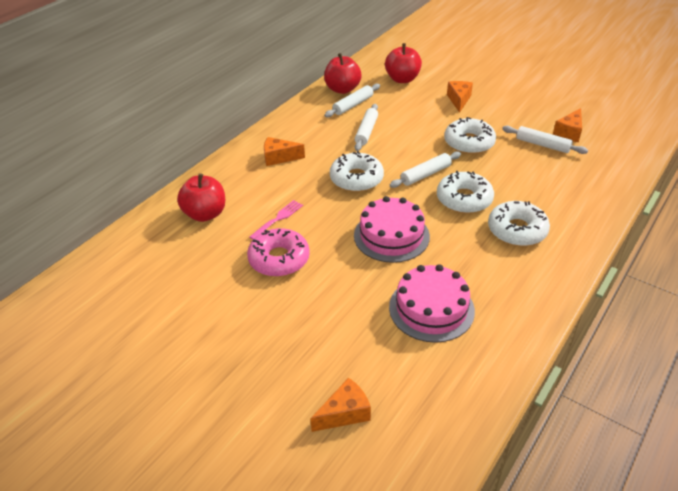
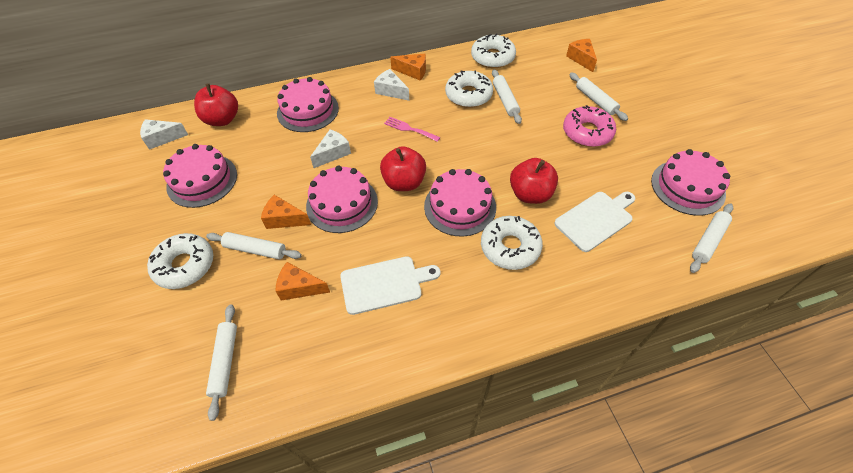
pink cake: [354,196,430,263] [389,264,475,343] = 2 -> [163,144,237,208] [277,77,339,132] [306,166,378,233] [424,169,496,237] [651,149,730,216] = 5
white cheese: none = 0 -> [140,119,188,150] [310,129,351,168] [374,69,409,101] = 3
white cutting board: none = 0 -> [340,256,441,315] [554,192,635,252] = 2
white rolling pin: [324,83,380,118] [355,104,378,151] [390,151,461,188] [502,126,588,154] = 4 -> [206,232,302,259] [206,304,237,421] [492,69,522,124] [569,73,628,121] [690,203,733,273] = 5

